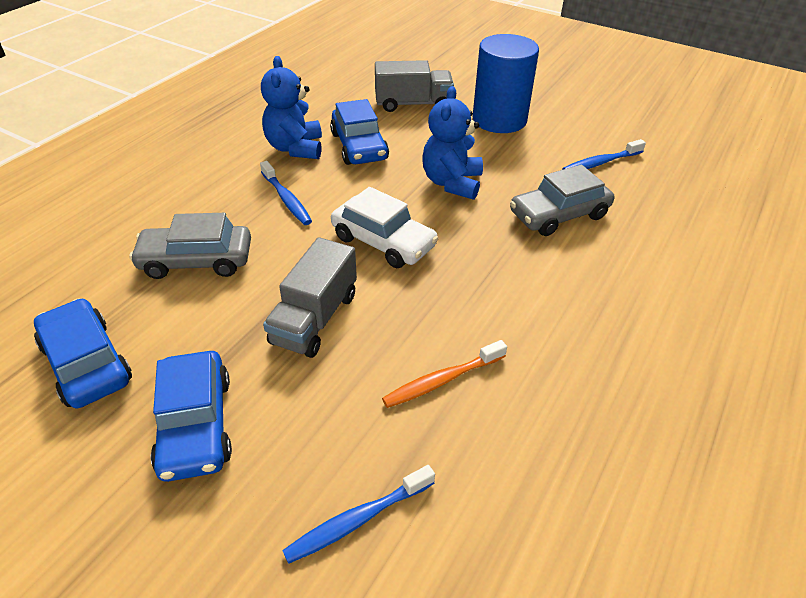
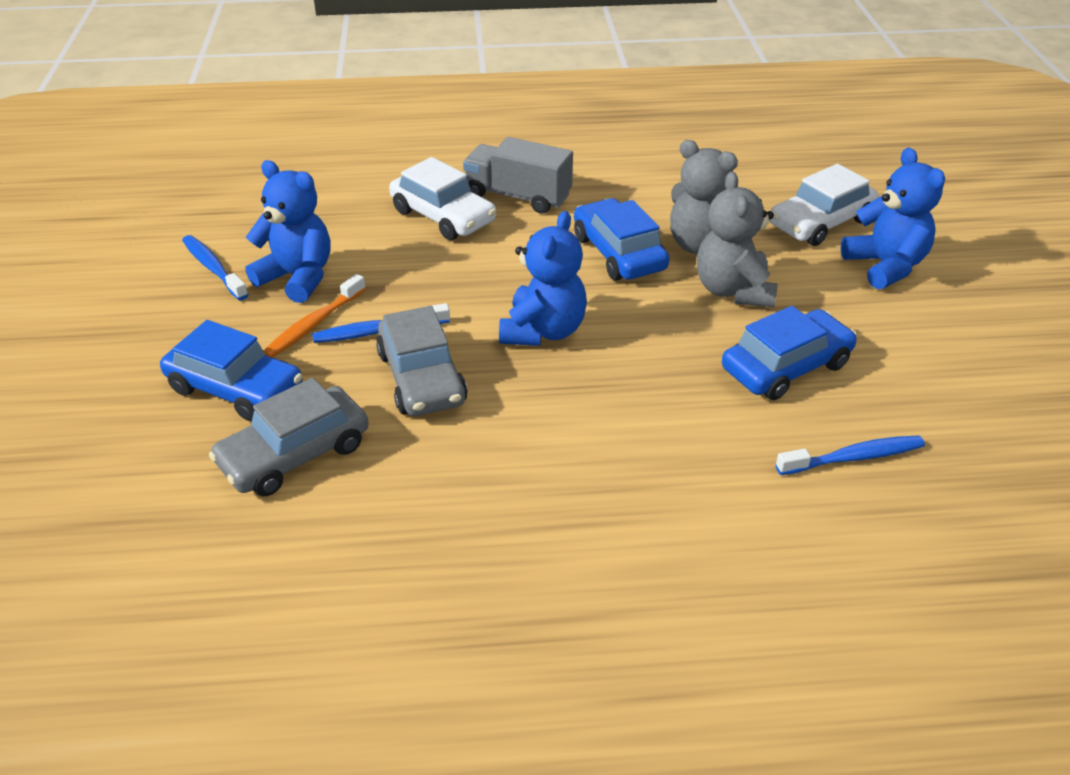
blue cylinder: [473,34,539,133] = 1 -> none = 0
blue teddy bear: [261,56,322,159] [422,86,483,200] = 2 -> [245,160,331,303] [499,211,587,346] [840,148,945,289] = 3
grey teddy bear: none = 0 -> [670,140,738,254] [697,171,778,307] = 2
grey truck: [263,237,357,358] [375,60,454,112] = 2 -> [463,137,573,214] = 1
white car: [331,187,439,268] = 1 -> [389,157,496,240] [769,164,879,246] = 2

